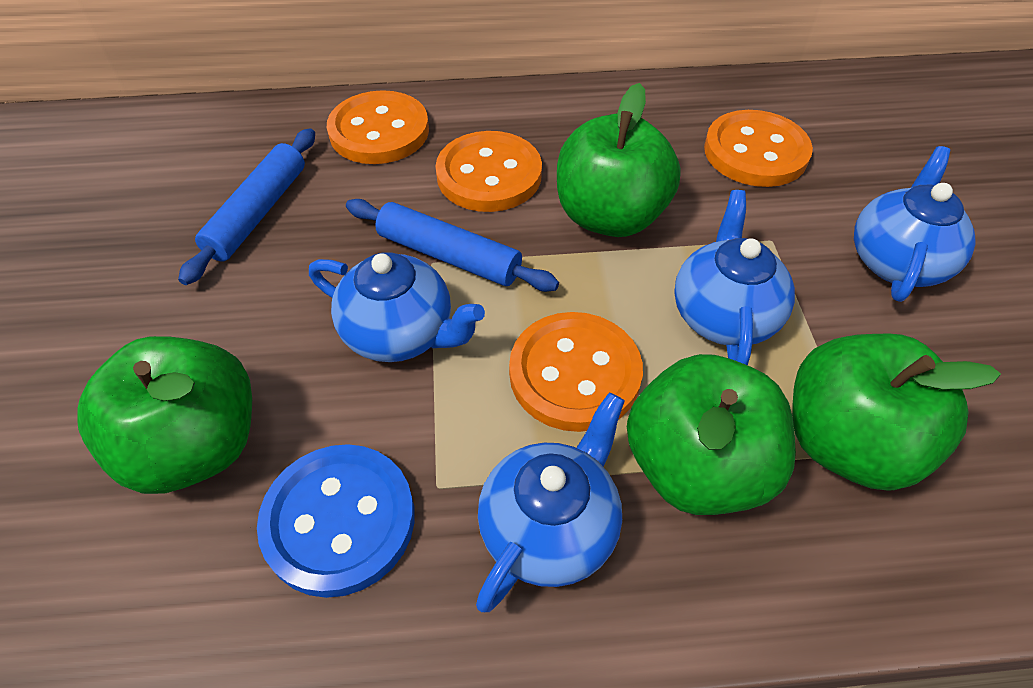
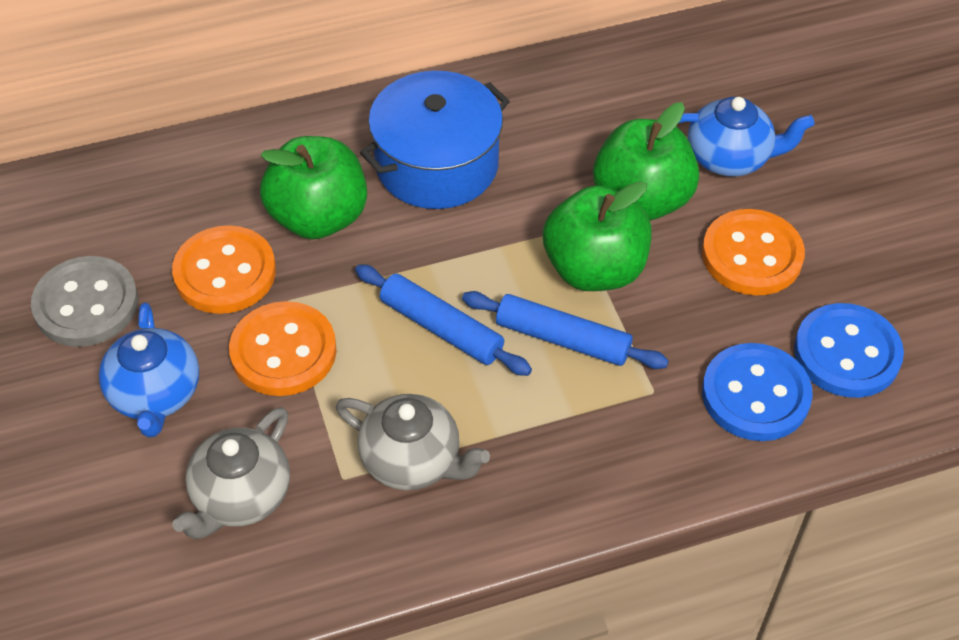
blue button: [257,444,415,598] = 1 -> [702,343,813,441] [794,303,904,398] = 2
blue pot: none = 0 -> [360,71,510,209] = 1
blue teapot: [309,252,485,362] [476,392,625,612] [674,190,795,365] [854,146,976,302] = 4 -> [99,302,199,438] [679,97,815,177] = 2
green apple: [77,336,252,494] [557,83,681,237] [627,354,796,515] [792,334,1001,491] = 4 -> [260,136,367,239] [543,181,652,291] [593,102,699,221] = 3
grey button: none = 0 -> [31,256,138,347] = 1
grey teapot: none = 0 -> [172,407,290,539] [336,394,490,490] = 2
orange button: [327,90,429,164] [435,131,542,212] [509,312,643,432] [704,110,813,187] = 4 -> [172,225,276,314] [229,301,337,396] [702,209,805,295] = 3

